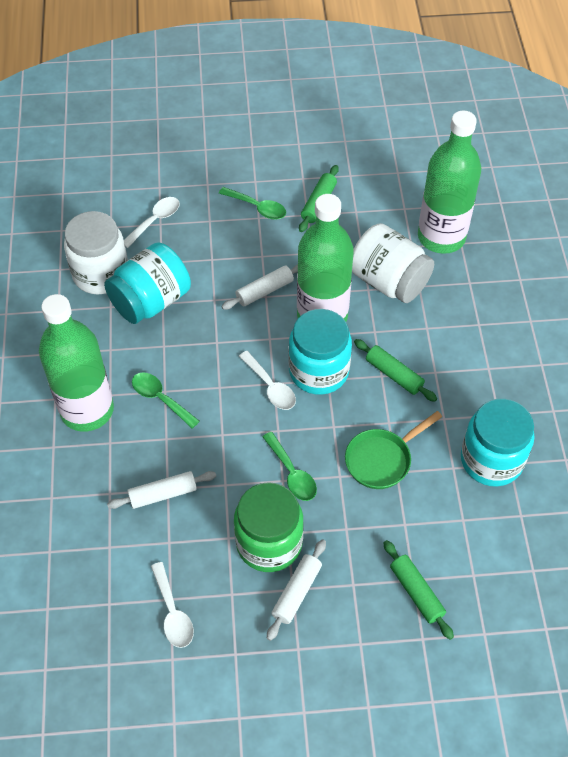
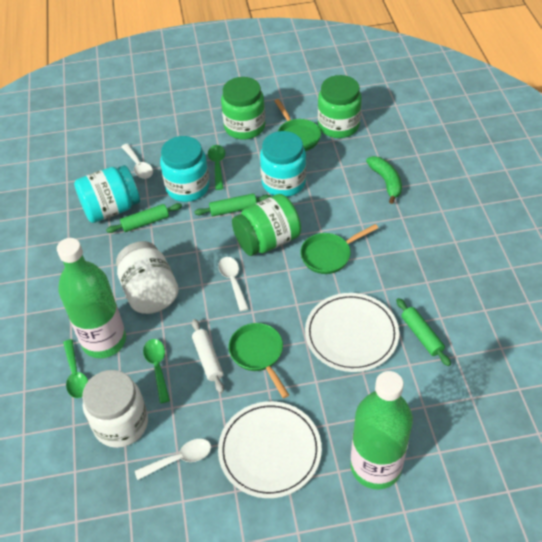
green banana: none = 0 -> [366,156,402,204] = 1
green bottle: [39,294,114,432] [297,194,354,322] [418,110,481,254] = 3 -> [57,238,126,358] [351,371,413,489] = 2
green jar: [234,482,304,572] = 1 -> [221,77,265,140] [232,194,301,256] [318,75,362,138] = 3
green pan: [345,411,442,489] = 1 -> [229,323,289,398] [274,99,321,151] [300,224,378,274] = 3
white plate: none = 0 -> [218,401,322,498] [305,293,399,372] = 2
white rolling pin: [107,471,216,509] [221,264,298,310] [267,539,326,641] = 3 -> [192,319,224,393] = 1

